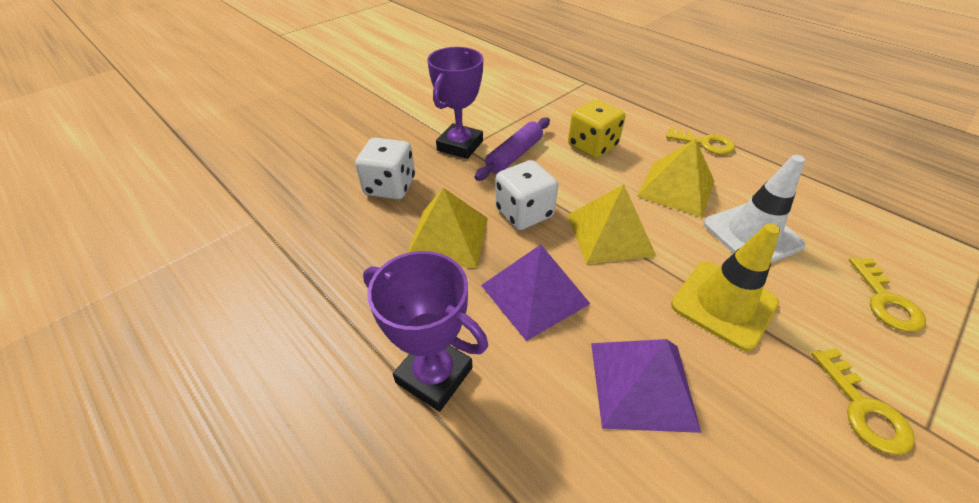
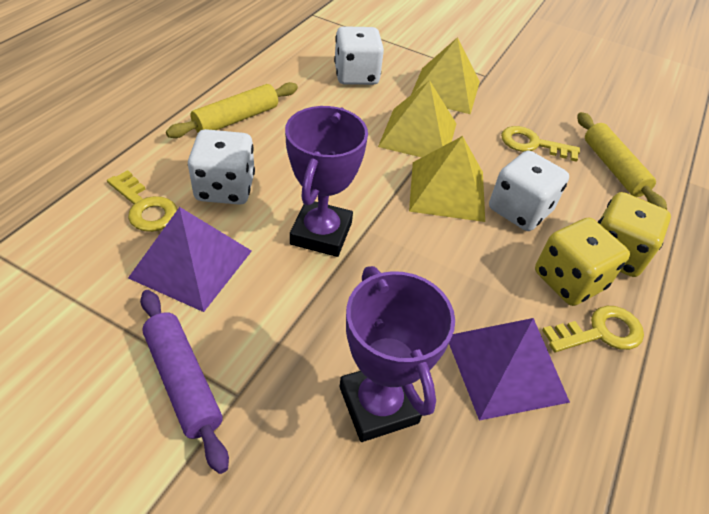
white dice: [355,138,415,199] [495,160,558,230] = 2 -> [188,129,255,205] [334,26,384,85] [489,150,569,231] = 3
white traffic cone: [703,155,806,263] = 1 -> none = 0
yellow dice: [568,99,625,158] = 1 -> [535,218,630,306] [598,192,671,277] = 2
yellow rolling pin: none = 0 -> [166,82,298,138] [577,112,667,210] = 2
yellow traffic cone: [671,223,780,351] = 1 -> none = 0

